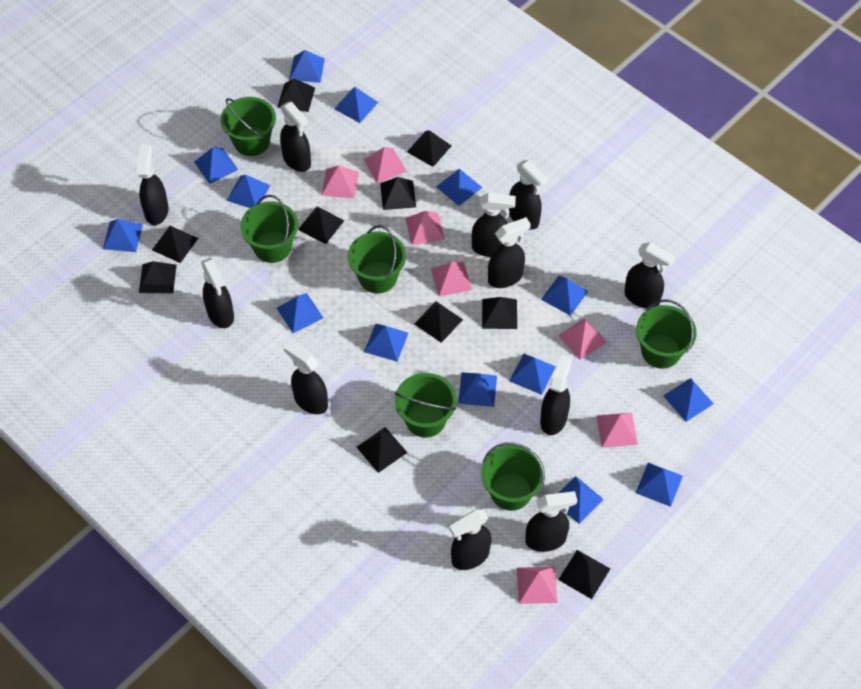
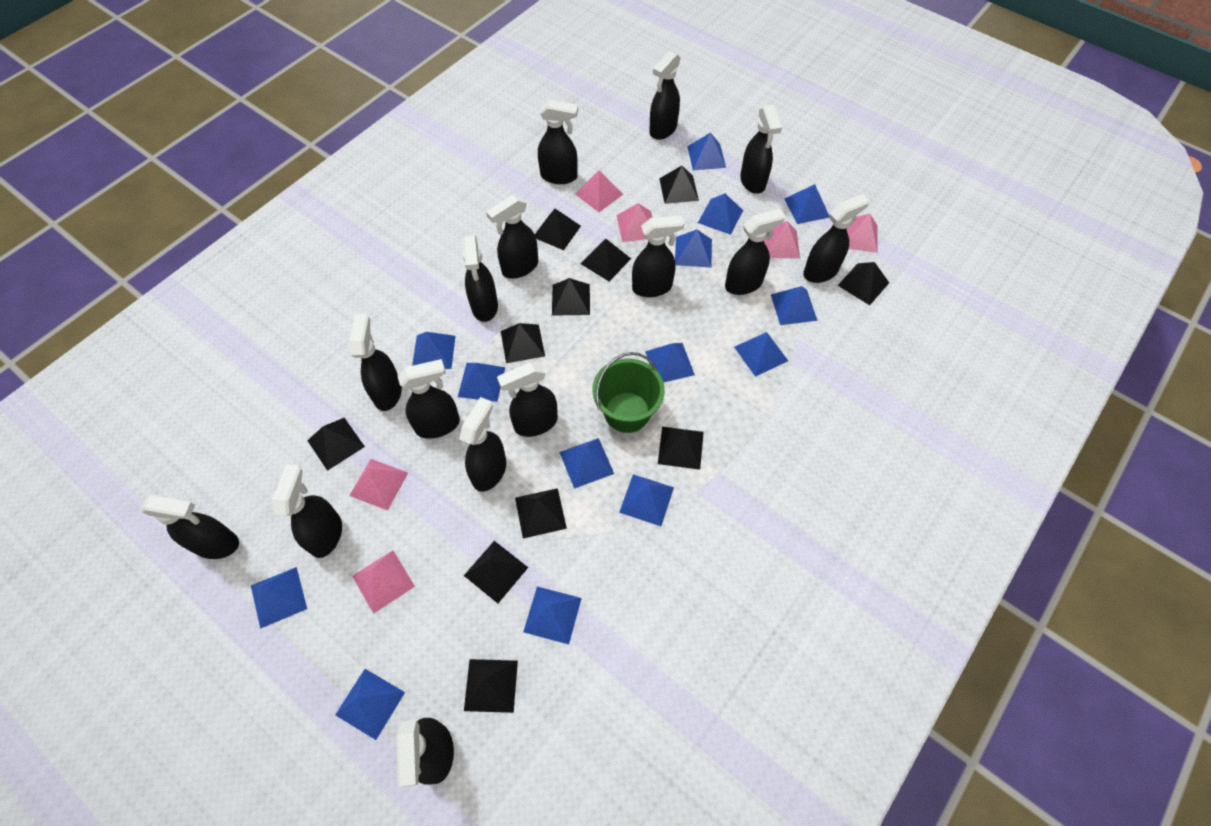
black pyramid: [139,261,177,293] [152,226,198,263] [277,79,315,112] [298,206,344,244] [357,427,408,473] [380,177,416,210] [407,130,451,167] [414,301,463,343] [482,297,517,329] [558,550,610,599] = 10 -> [307,418,365,471] [464,541,528,603] [464,659,518,713] [501,323,545,363] [515,488,567,539] [535,209,581,250] [552,278,590,315] [580,239,631,281] [658,427,704,470] [659,166,699,204] [838,262,889,305] = 11
black spray bottle: [137,144,169,225] [201,258,234,328] [280,102,311,172] [284,342,328,414] [449,509,491,570] [472,193,516,257] [488,217,531,288] [509,160,547,230] [525,491,577,552] [540,355,572,435] [624,242,675,309] = 11 -> [140,495,239,559] [272,465,342,558] [349,314,402,411] [396,718,454,787] [398,359,460,439] [459,397,506,492] [463,235,498,322] [486,195,538,279] [497,362,558,437] [538,100,578,184] [632,215,684,297] [649,51,681,140] [725,209,785,295] [740,105,782,194] [803,194,870,283] = 15
green bucket: [221,97,276,156] [240,195,298,263] [348,225,406,293] [394,373,456,437] [481,442,545,511] [636,299,697,369] = 6 -> [592,352,665,433] = 1
pink pyramid: [322,165,359,198] [363,147,407,183] [405,211,445,245] [431,262,472,297] [517,567,558,604] [558,318,607,360] [596,413,638,448] = 7 -> [349,459,408,511] [352,550,415,614] [575,171,623,212] [616,203,653,242] [764,221,800,259] [846,213,878,253] = 6

